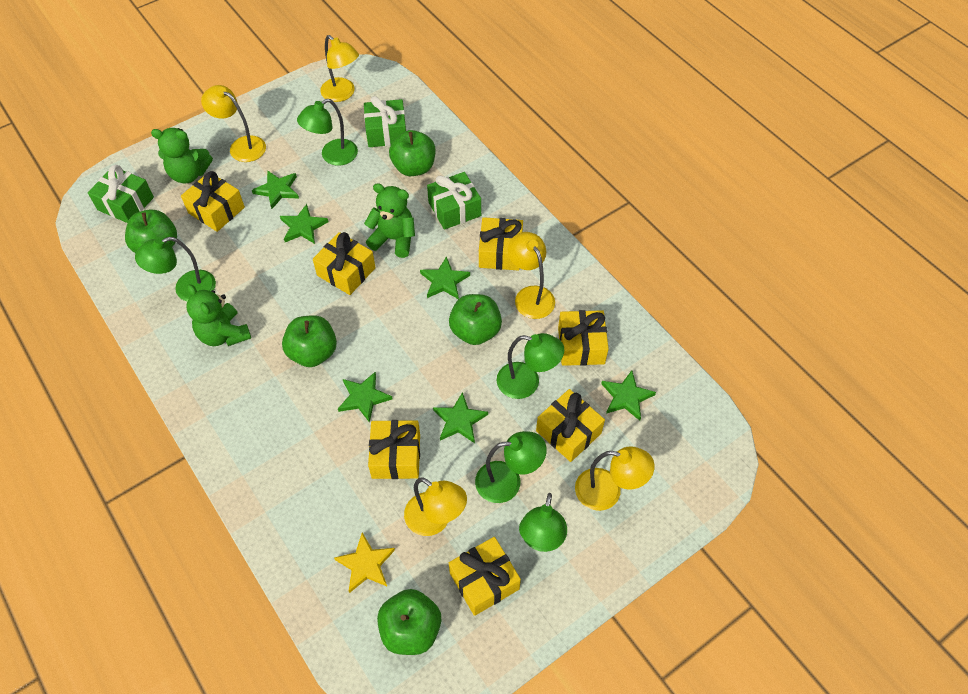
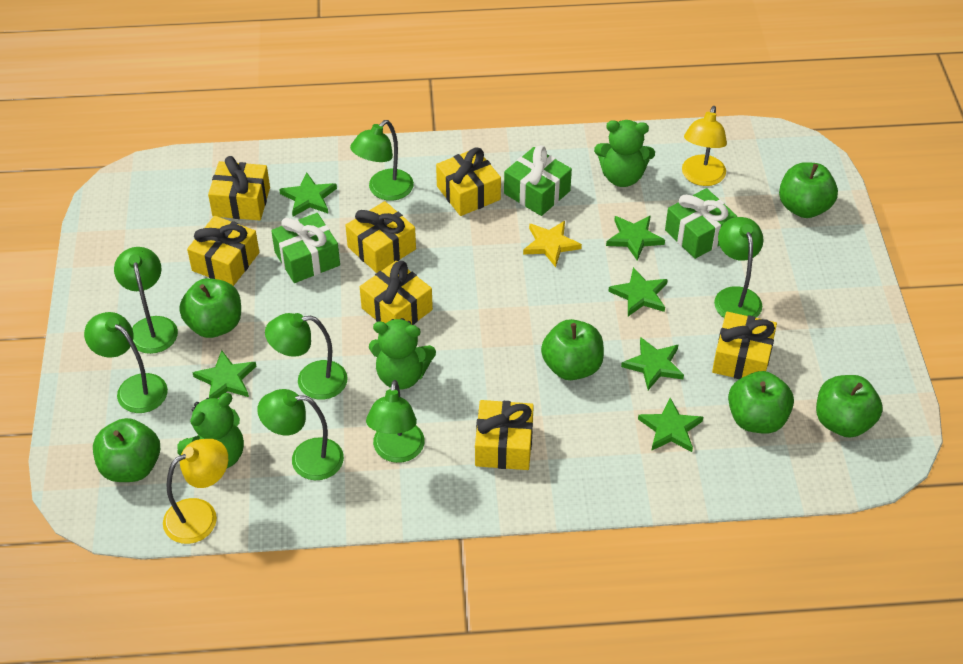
green apple: [125,209,177,253] [282,315,337,367] [377,589,441,655] [389,130,435,176] [449,294,502,345] = 5 -> [93,418,160,482] [179,278,241,338] [541,319,604,380] [728,371,794,434] [779,162,838,218] [816,375,883,438] = 6
green lamp: [135,237,216,302] [297,99,358,166] [475,431,547,503] [497,333,564,399] [519,493,567,552] = 5 -> [84,312,168,413] [114,247,178,354] [257,389,344,480] [265,313,348,400] [350,120,414,201] [366,380,425,463] [714,217,763,318] = 7
yellow lamp: [201,85,266,162] [320,35,359,102] [404,477,467,536] [508,232,555,319] [575,446,655,511] = 5 -> [163,439,228,544] [682,106,727,186] = 2

